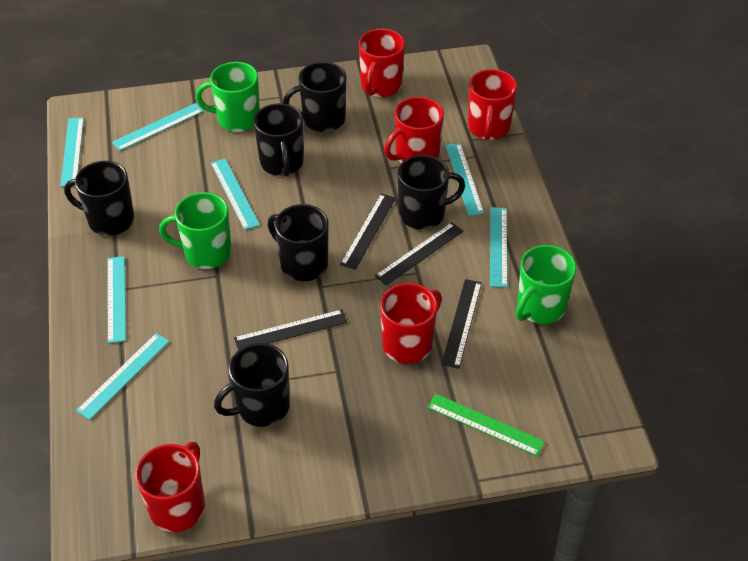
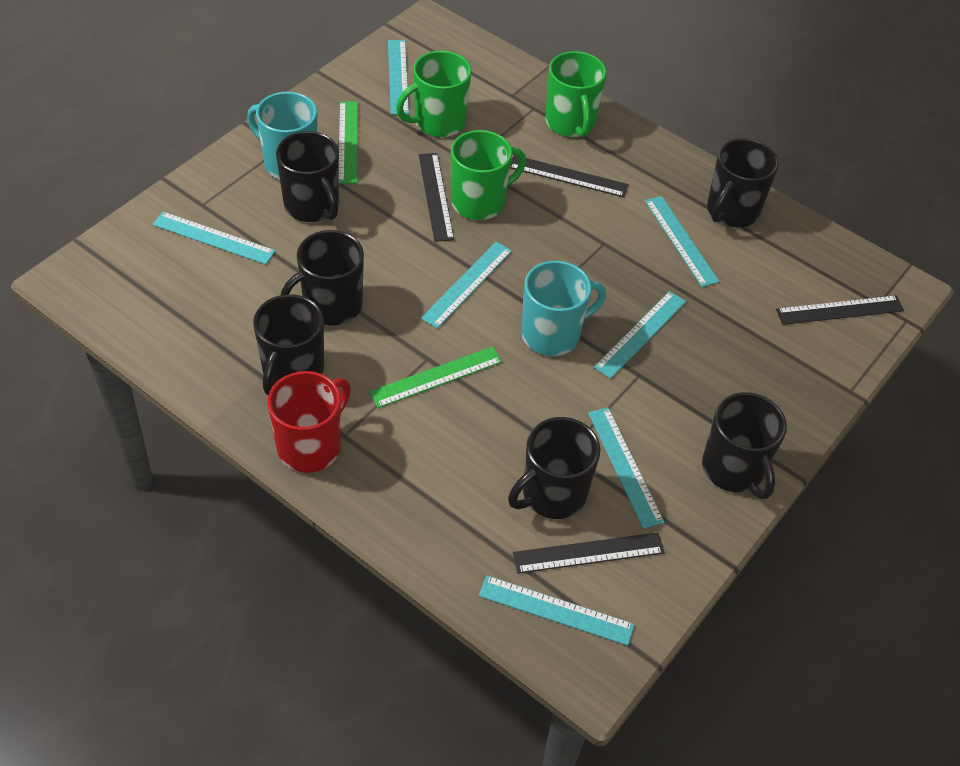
green ruler: [428,394,545,456] = 1 -> [339,101,358,184] [369,346,502,408] = 2
red mug: [135,442,205,532] [359,29,405,97] [380,283,442,364] [384,97,444,163] [468,69,517,140] = 5 -> [268,371,351,473] = 1
turquoise mug: none = 0 -> [247,92,318,179] [521,261,606,356] = 2

